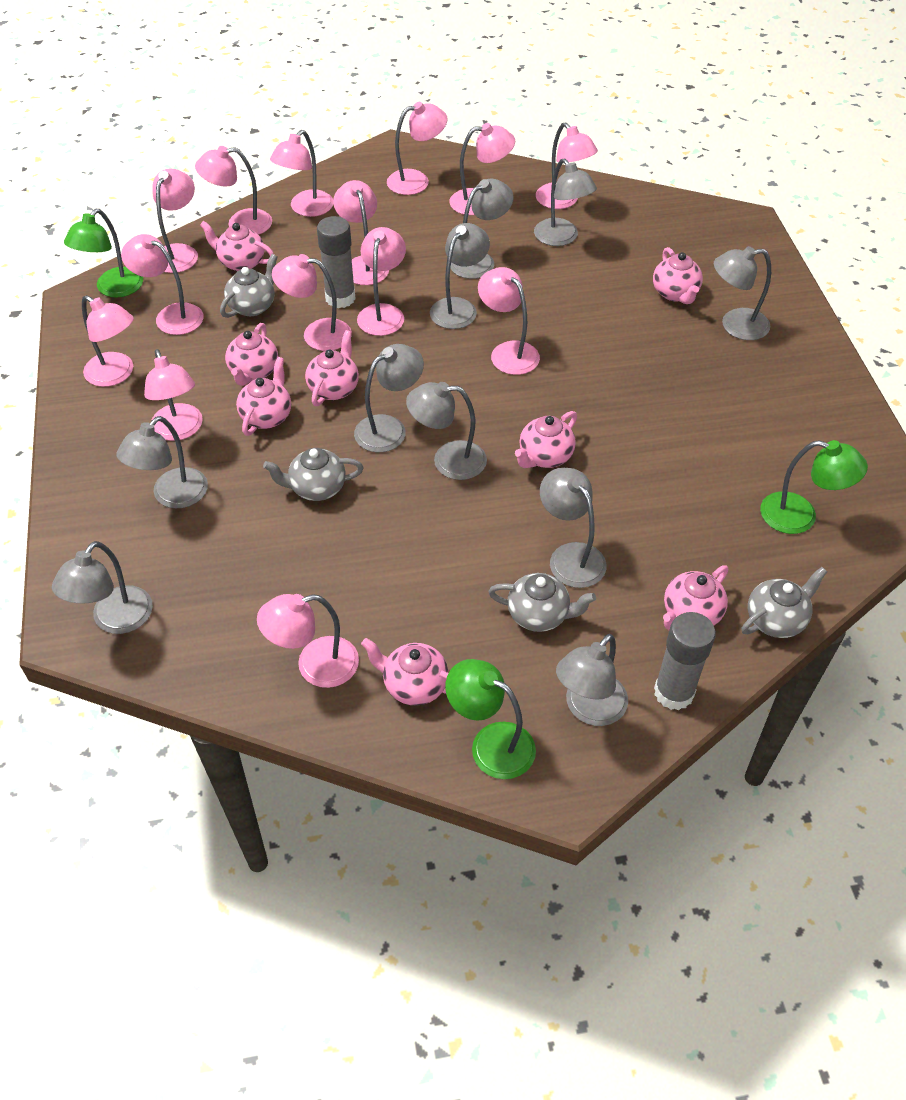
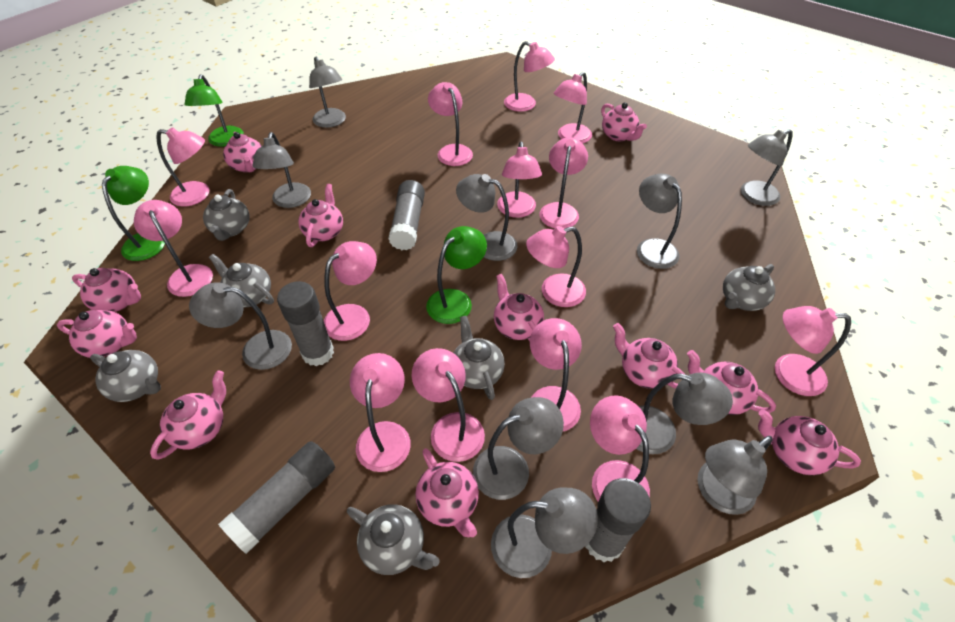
grey glue stick: [317,216,356,308] [654,612,716,710] = 2 -> [218,441,335,554] [277,281,334,366] [388,180,425,250] [585,478,651,562] = 4
grey teapot: [220,254,278,318] [263,448,363,501] [489,573,596,632] [742,567,827,638] = 4 -> [90,350,161,402] [203,189,250,241] [209,254,274,308] [347,504,440,575] [454,316,505,400] [723,264,775,311] = 6
pink teapot: [200,221,274,271] [225,323,278,386] [236,357,291,436] [305,330,359,406] [361,638,449,706] [515,411,577,468] [653,247,703,304] [663,566,728,630] = 8 -> [57,310,137,358] [72,268,141,312] [150,370,226,460] [223,132,262,172] [298,184,343,247] [415,448,479,537] [494,274,544,341] [601,102,647,141] [613,323,684,389] [687,350,776,415] [758,409,861,475] = 11

